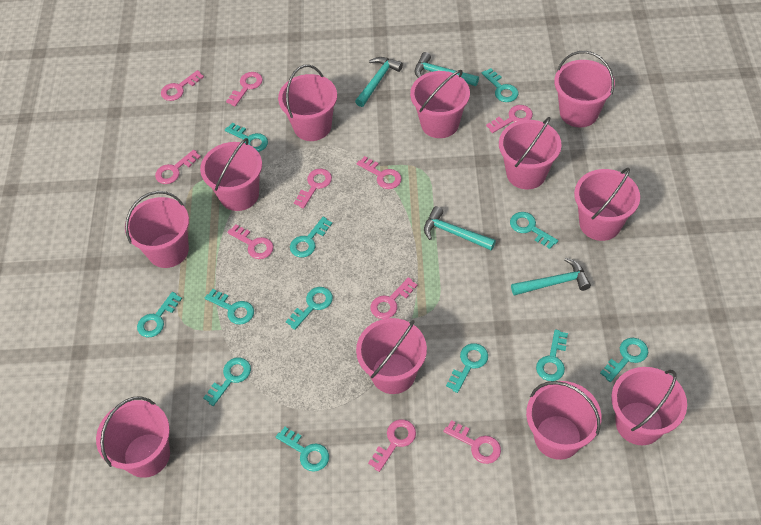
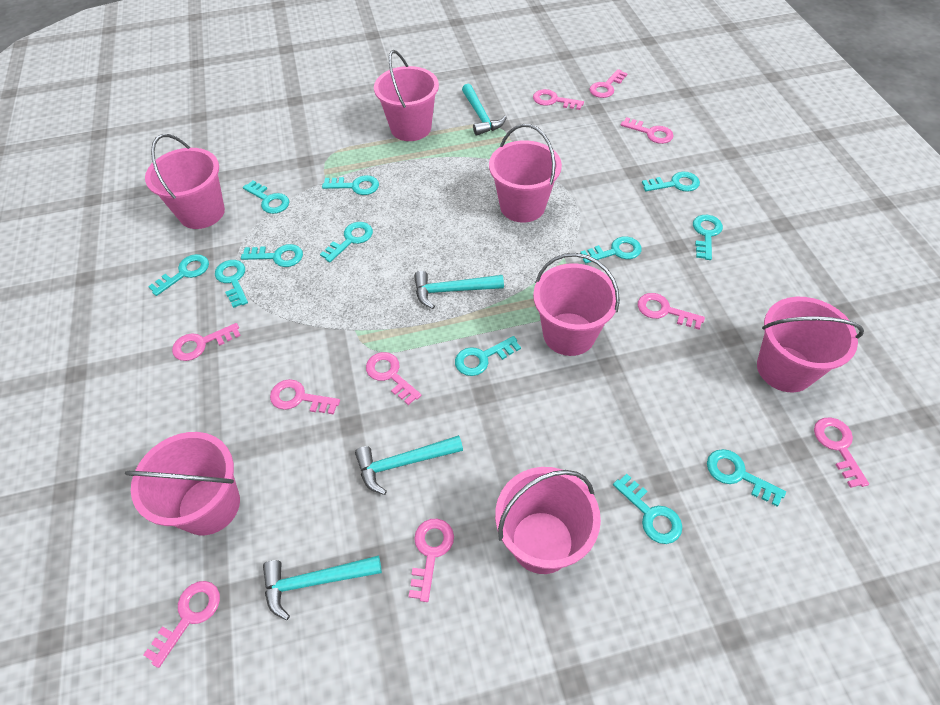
pink bucket: [96,396,170,478] [125,191,189,268] [200,138,262,211] [278,65,337,141] [356,318,427,394] [410,70,470,138] [499,117,562,189] [526,381,601,460] [554,51,615,127] [574,168,640,241] [611,367,687,445] = 11 -> [125,432,240,535] [145,134,225,229] [374,50,439,141] [489,124,562,223] [495,467,601,574] [533,253,620,356] [757,297,864,392] = 7

